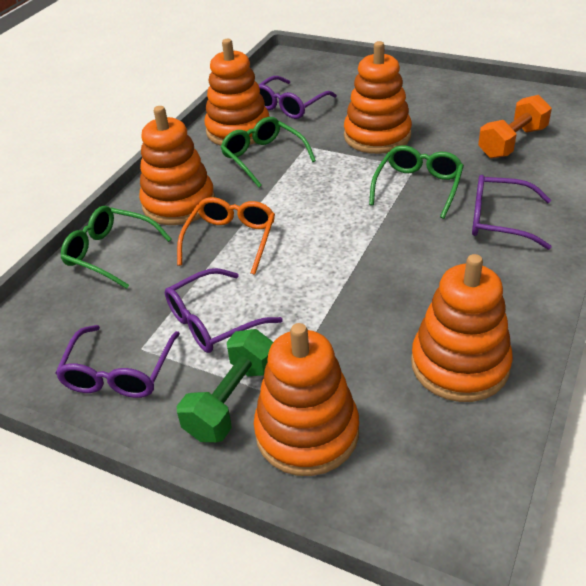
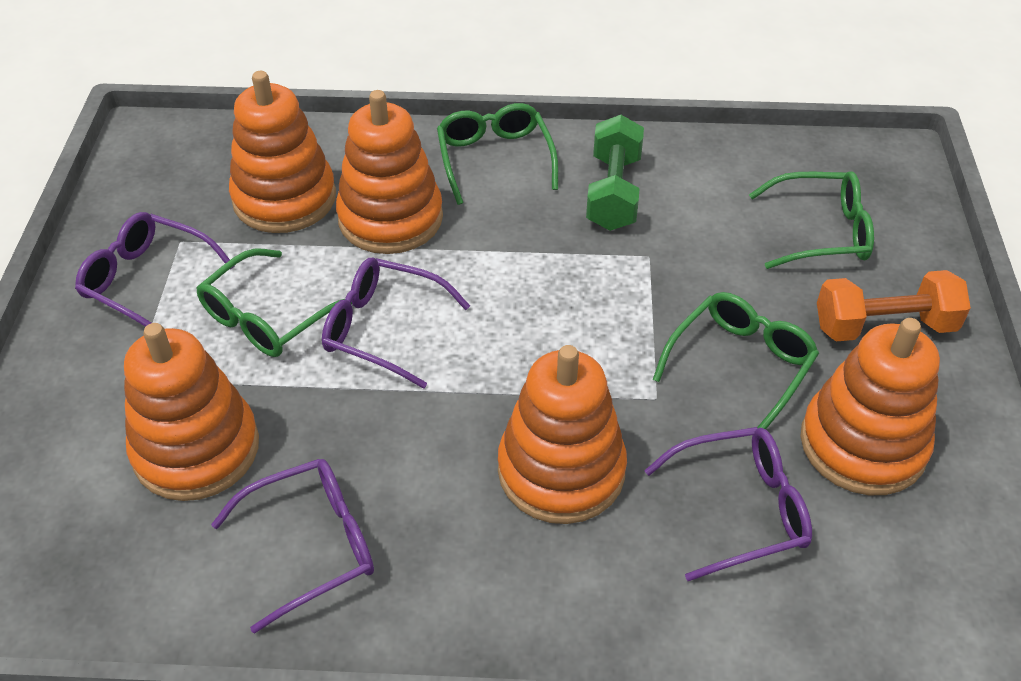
green glasses: [61,206,172,289] [220,117,316,187] [369,145,464,219] = 3 -> [196,248,352,357] [437,103,558,205] [653,292,819,429] [749,171,874,269] = 4
orange glasses: [177,197,275,275] = 1 -> none = 0

